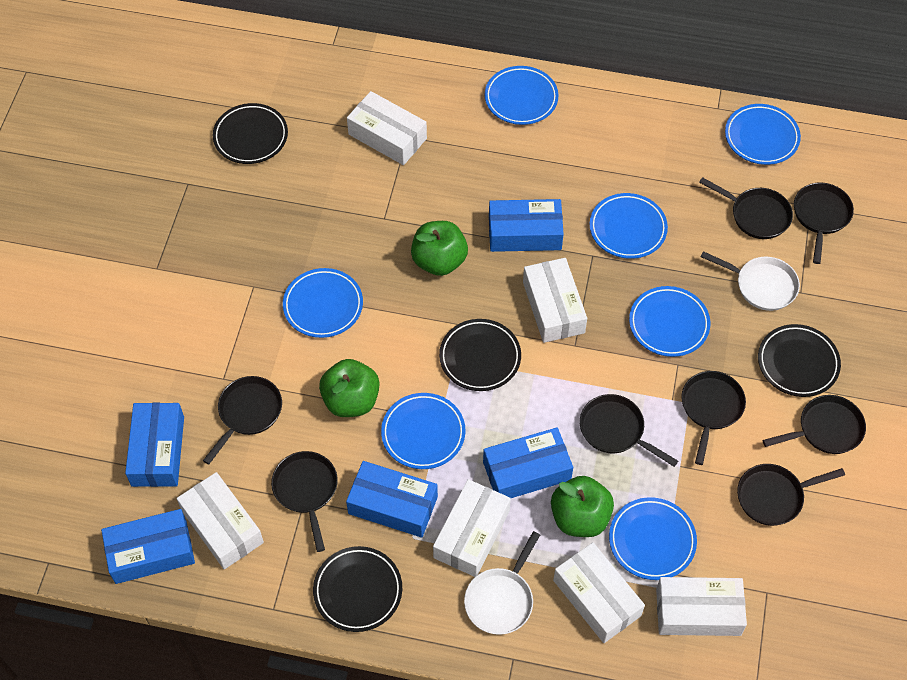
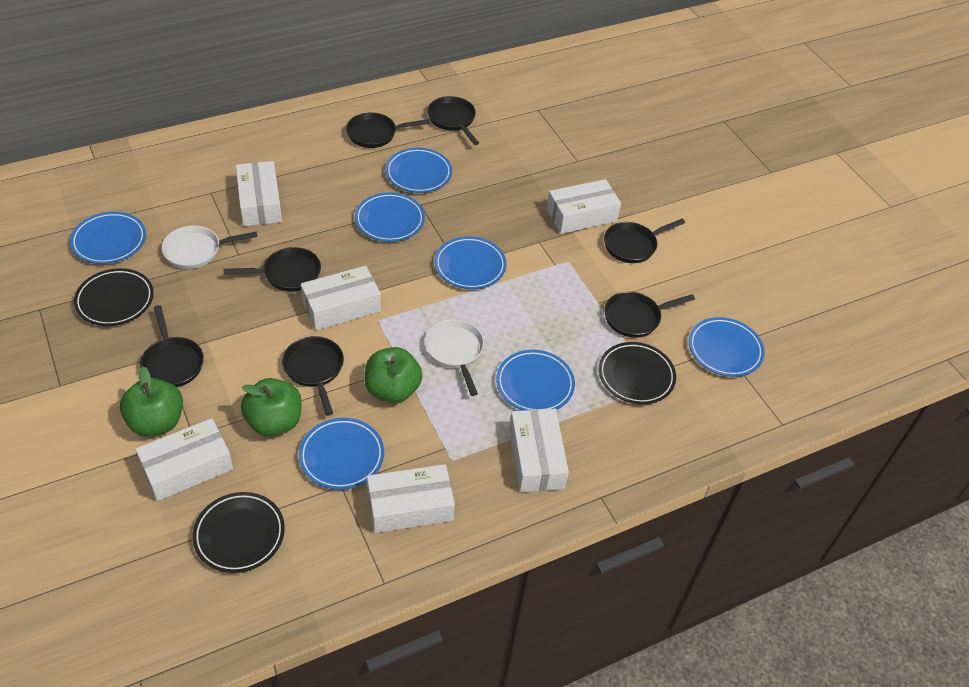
black pan: [203,376,282,465] [271,451,338,552] [580,394,678,467] [681,371,746,465] [699,177,793,239] [737,464,845,526] [762,395,866,454] [794,183,854,264] = 8 -> [140,305,204,387] [224,247,321,292] [282,336,344,416] [346,113,429,148] [427,96,479,145] [604,219,685,263] [604,292,695,338] = 7
black plate: [213,103,288,164] [313,546,402,632] [439,319,521,391] [758,324,841,397] = 4 -> [74,268,154,326] [192,492,285,573] [599,342,676,404] = 3
blue box: [101,509,195,584] [125,403,184,487] [346,461,438,538] [483,427,573,498] [489,199,564,252] = 5 -> none = 0

